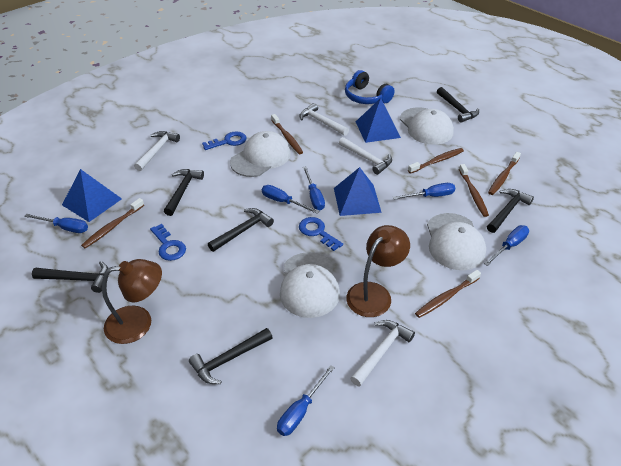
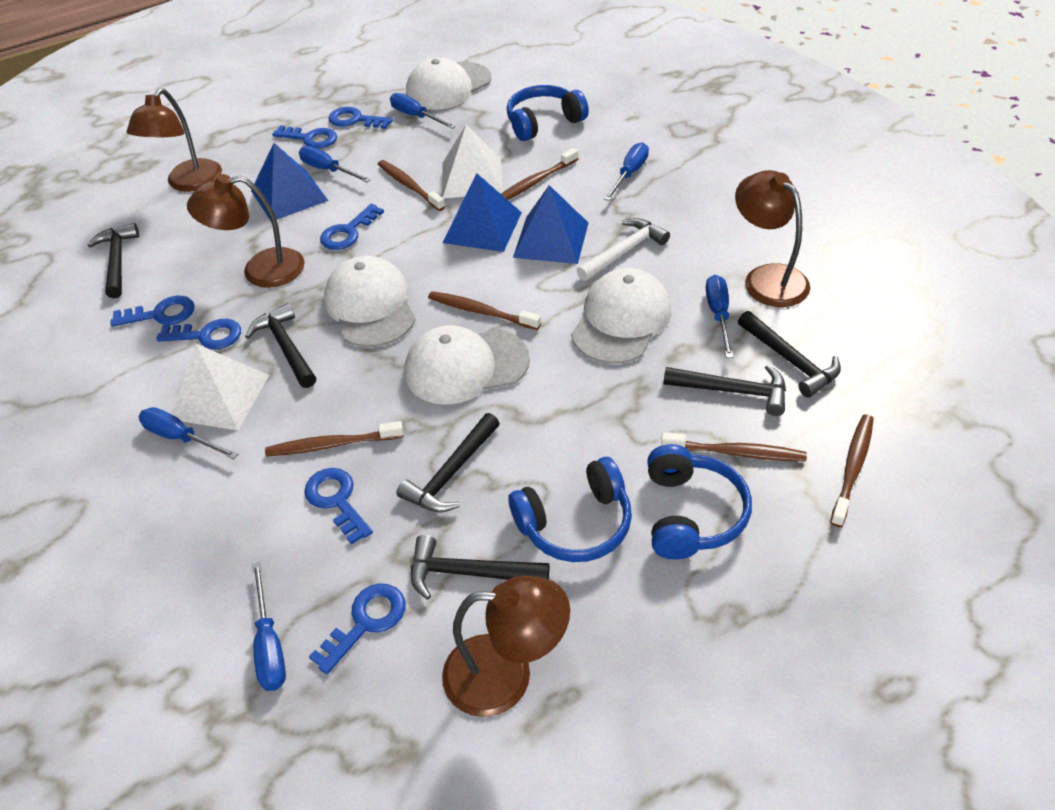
blue headphones: [345,70,395,104] = 1 -> [507,85,589,141] [509,457,632,562] [647,444,752,560] = 3
blue key: [150,224,186,261] [202,131,247,150] [299,217,343,251] = 3 -> [110,296,195,327] [156,319,241,349] [272,126,337,149] [304,468,373,545] [309,583,405,674] [320,204,384,250] [328,107,393,129] = 7
brown lamp: [102,259,162,344] [346,225,410,317] = 2 -> [127,88,222,192] [187,174,305,288] [442,576,570,717] [735,170,810,307] = 4
white hammer: [134,131,180,171] [300,103,349,136] [339,137,392,175] [350,320,415,387] = 4 -> [576,218,670,281] = 1
white pyramid: none = 0 -> [171,344,269,430] [442,124,503,198] = 2

